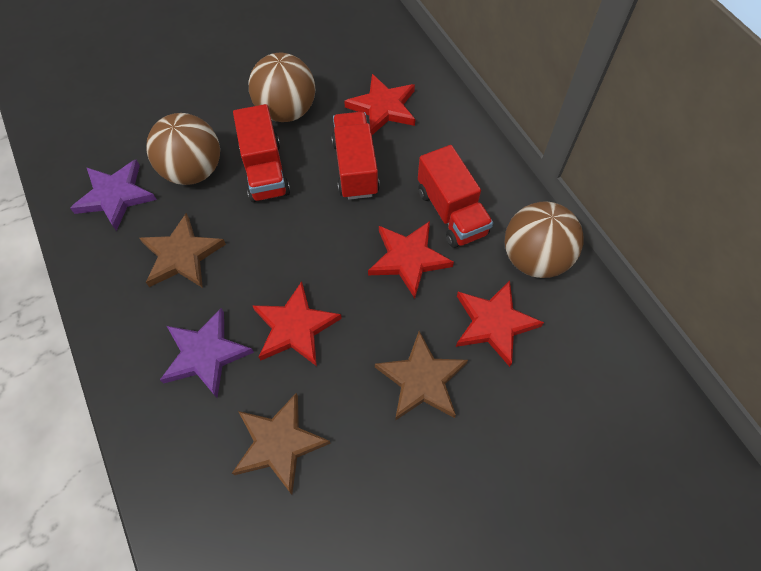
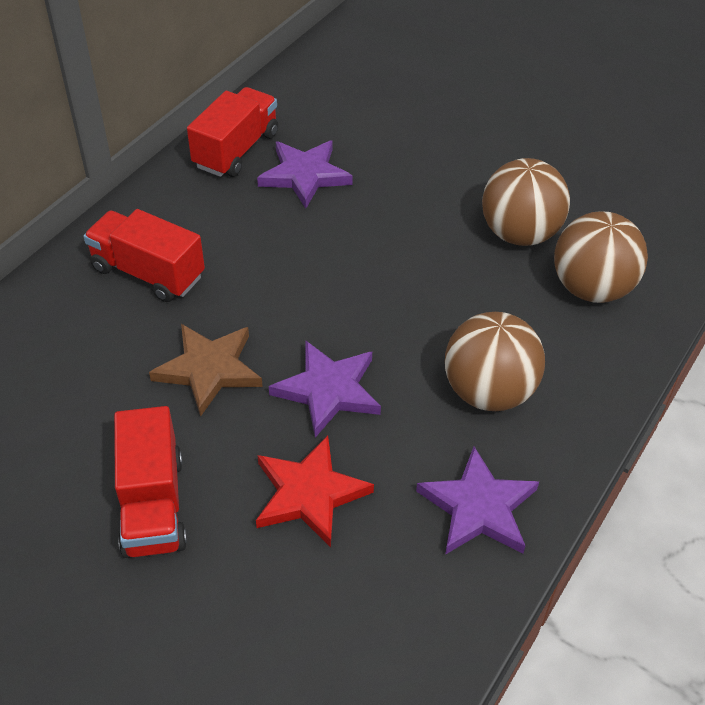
brown star: [140,213,226,288] [232,393,331,494] [375,331,468,421] = 3 -> [149,324,263,417] = 1
purple star: [70,160,157,231] [160,308,254,398] = 2 -> [257,141,353,208] [269,341,381,438] [416,447,539,555] = 3
red star: [252,281,342,366] [344,74,415,135] [368,221,454,298] [456,280,544,367] = 4 -> [256,435,374,548] = 1

